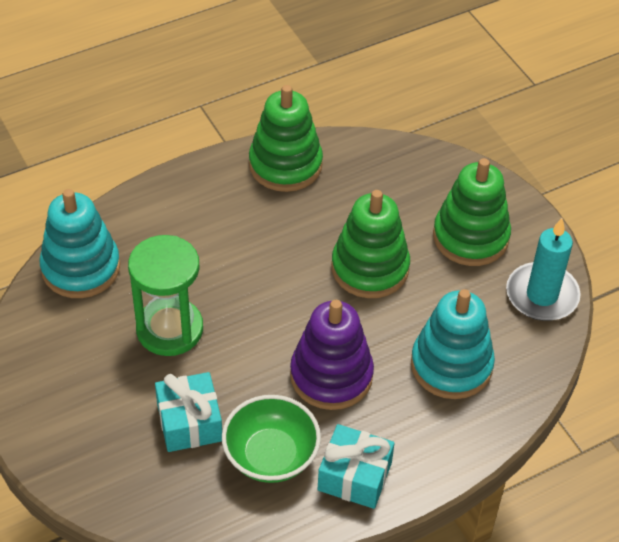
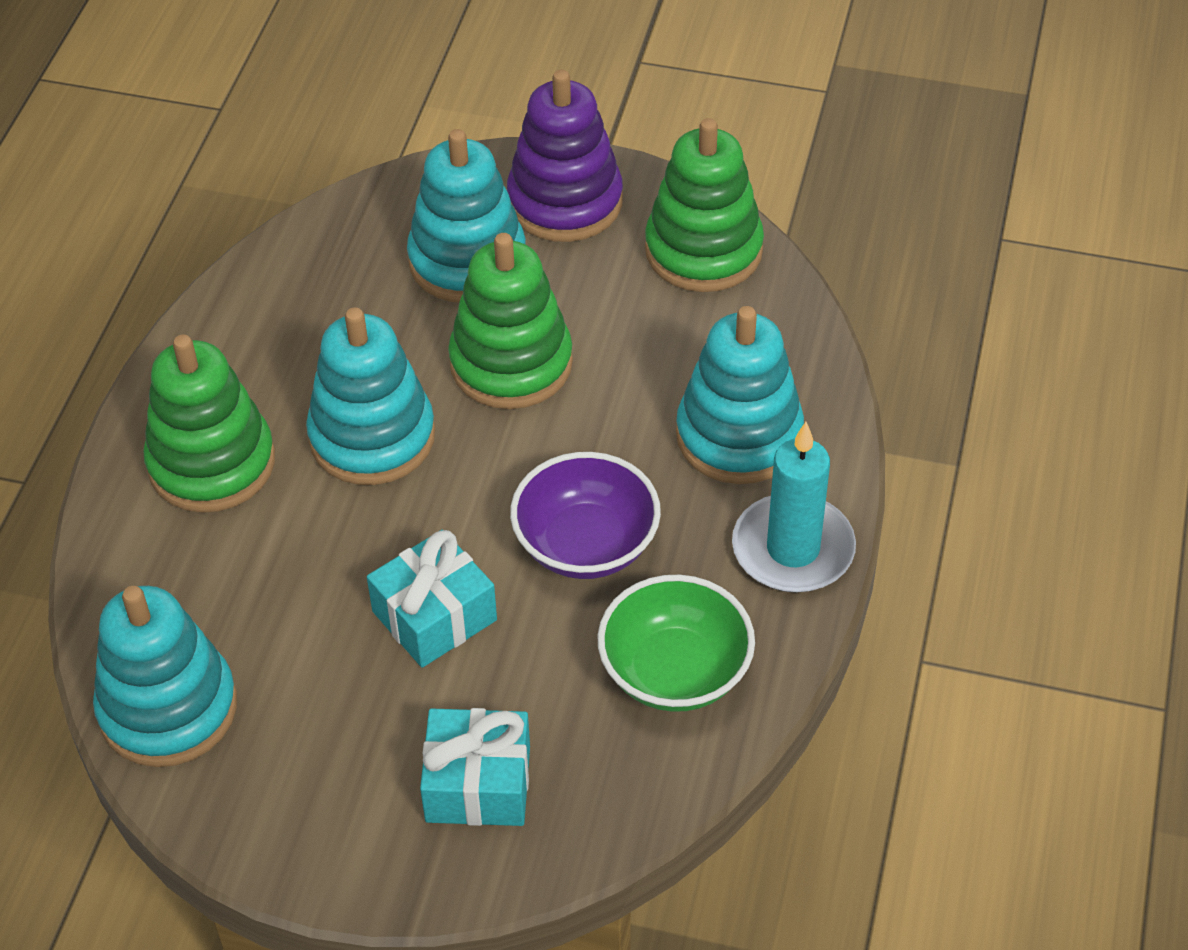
green hourglass: [128,235,203,356] = 1 -> none = 0
purple bowl: none = 0 -> [510,452,661,579] = 1
turquoise stacking toy: [39,189,120,298] [411,289,495,399] = 2 -> [93,586,237,767] [306,307,435,485] [407,129,526,302] [676,306,804,484] = 4

